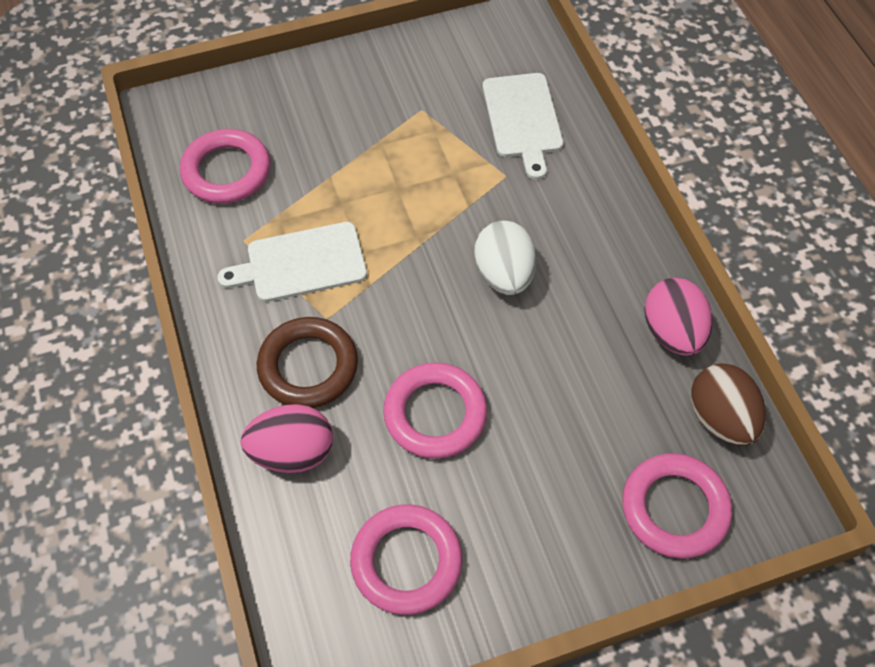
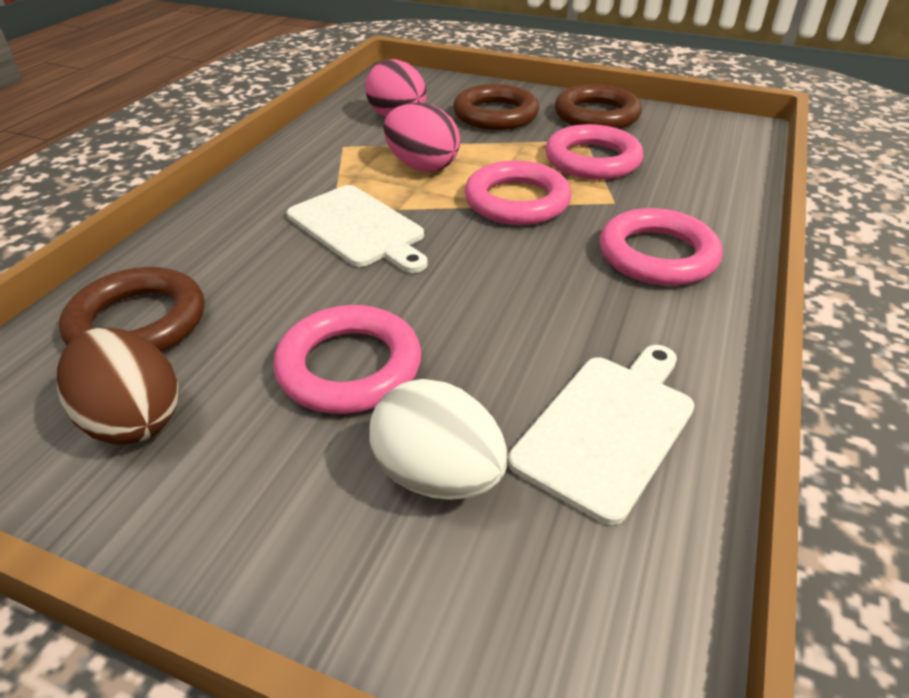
brown ring: [257,317,358,408] = 1 -> [59,267,204,352] [453,84,539,130] [555,84,642,129] = 3

